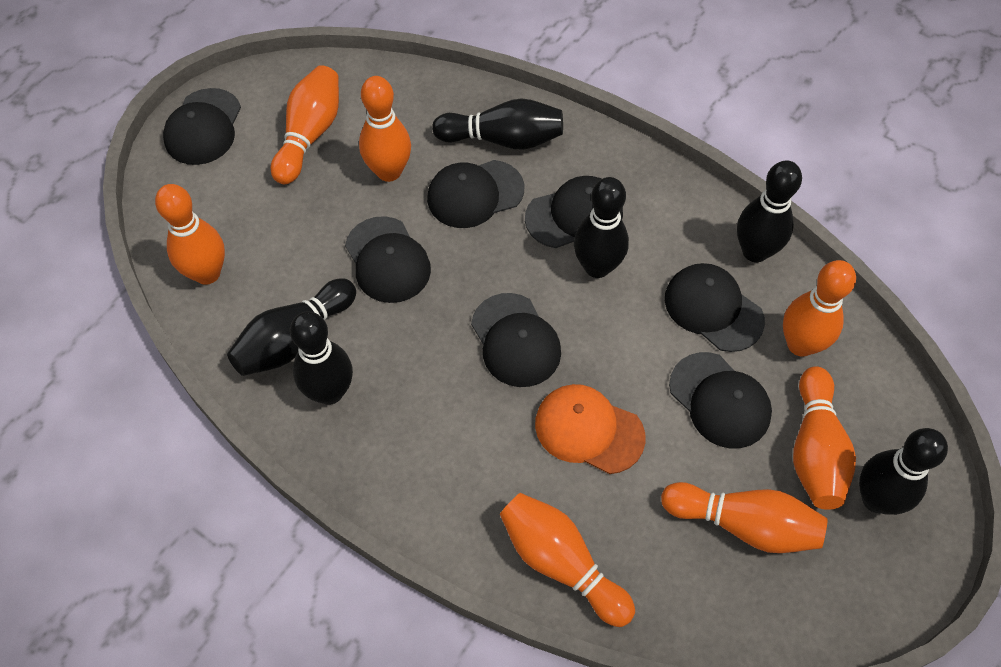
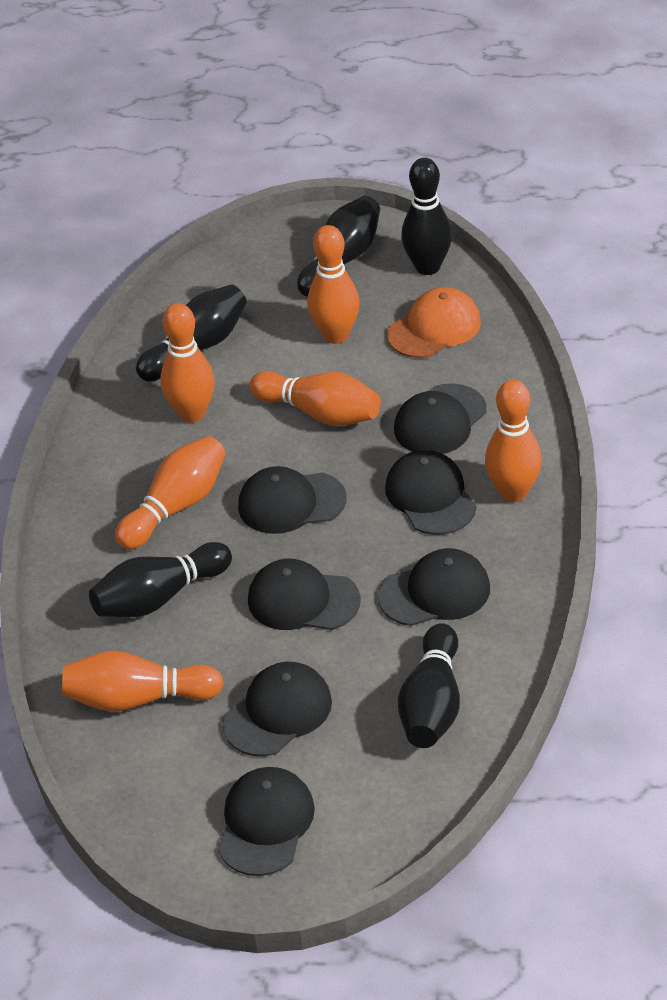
black bowling pin: [227,278,356,376] [290,311,353,405] [432,98,563,150] [574,177,629,278] [737,161,802,262] [859,428,948,515] = 6 -> [89,542,232,617] [136,284,247,382] [297,196,380,297] [398,623,460,748] [401,158,452,275] = 5
orange bowling pin: [155,184,225,285] [271,65,339,184] [359,76,411,182] [500,493,635,627] [661,482,828,553] [783,260,856,357] [793,366,856,510] = 7 -> [62,651,224,712] [115,436,226,550] [161,303,215,423] [249,371,381,426] [307,225,360,344] [485,380,542,502] = 6

